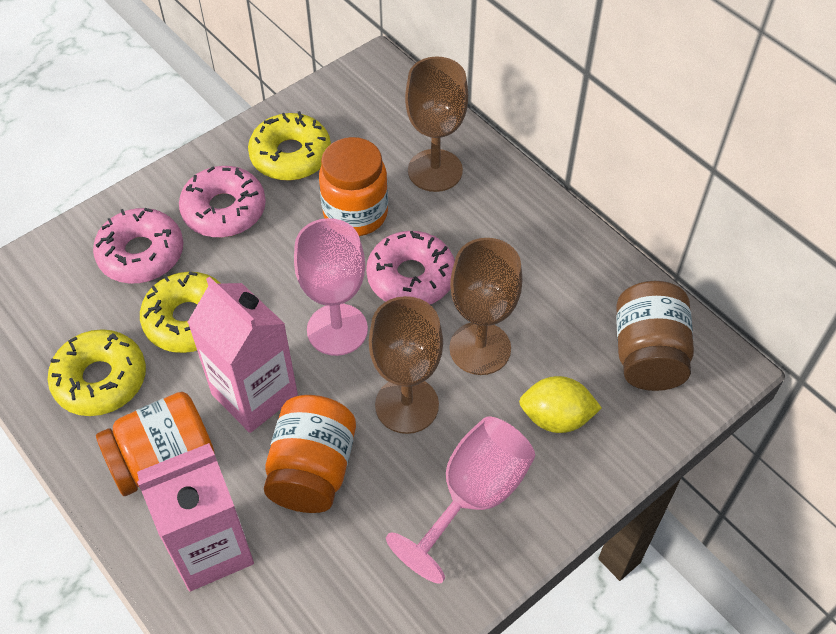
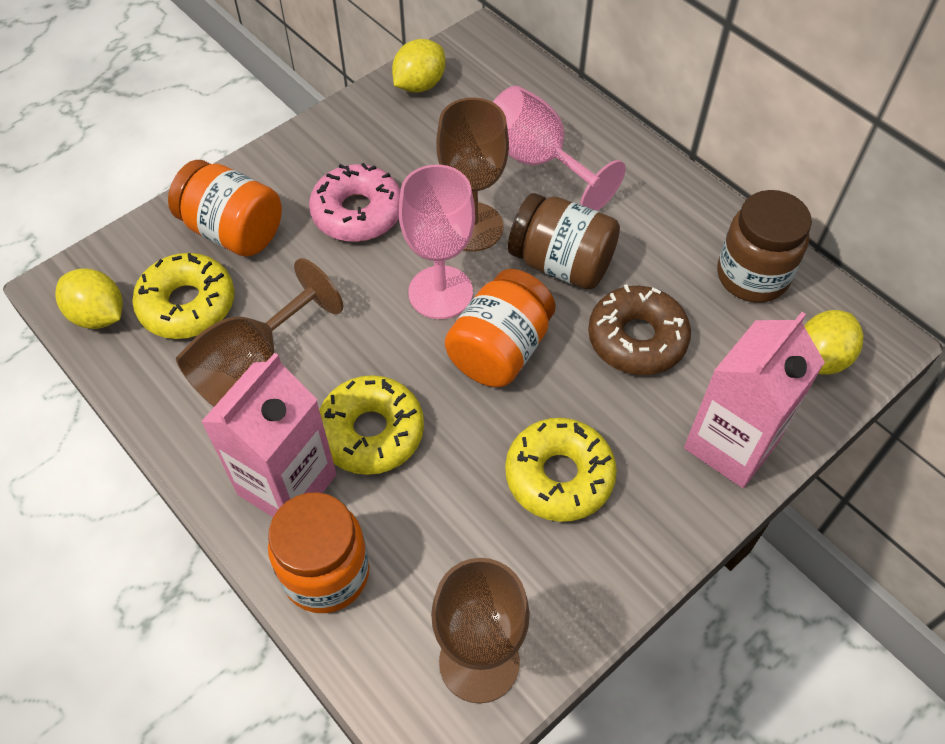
brown donut: none = 0 -> [588,284,691,375] = 1
brown jar: [616,281,694,391] = 1 -> [508,193,620,289] [717,190,812,303] = 2
pink donut: [93,208,183,284] [179,166,266,237] [366,231,455,304] = 3 -> [309,163,400,242] = 1
yellow lemon: [519,376,602,433] = 1 -> [55,268,123,329] [392,39,445,93] [804,310,863,375] = 3

